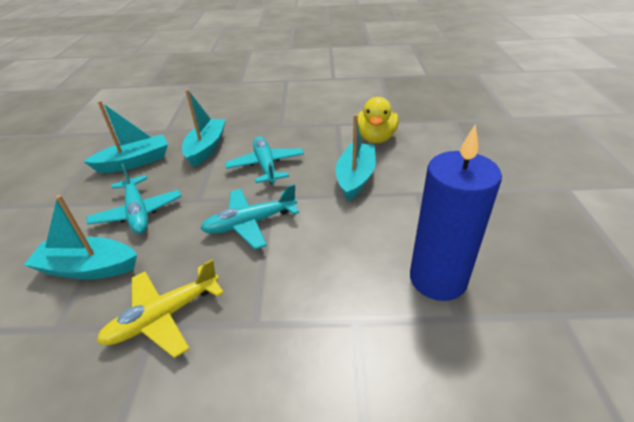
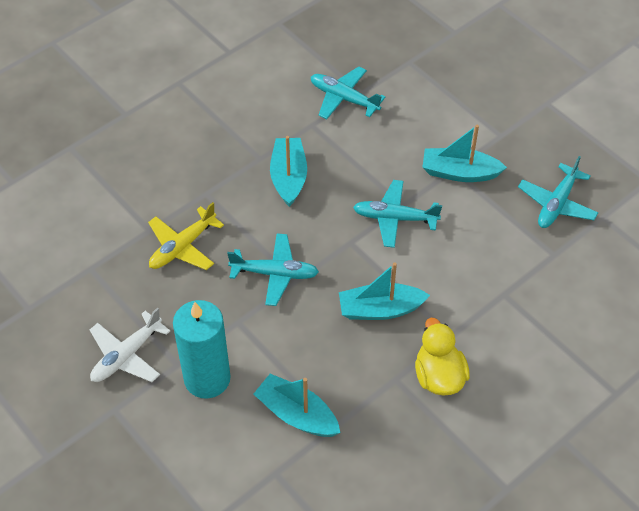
blue candle: [410,124,502,301] = 1 -> none = 0
turquoise candle: none = 0 -> [173,300,231,399] = 1
turquoise plane: [86,163,182,234] [200,184,299,249] [225,136,304,184] = 3 -> [227,233,319,306] [311,66,386,119] [353,180,442,248] [518,156,598,228] = 4
white plane: none = 0 -> [90,307,170,382] = 1

